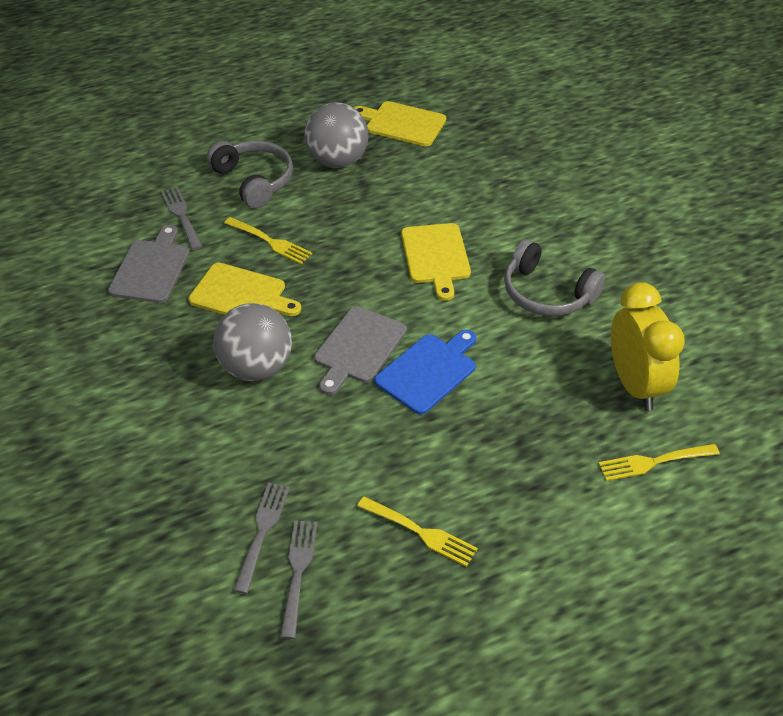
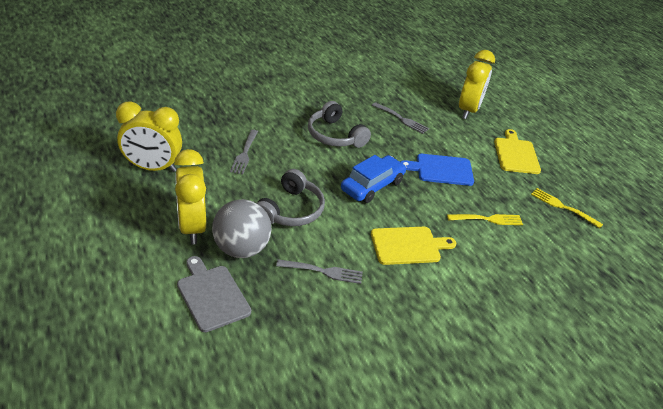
blue car: none = 0 -> [341,155,407,203] = 1
grey ball: [213,303,292,381] [304,102,369,168] = 2 -> [212,199,272,258] = 1
grey cutting board: [108,225,190,303] [314,306,407,395] = 2 -> [177,256,251,332] = 1
yellow clock: [611,282,685,411] = 1 -> [116,102,182,172] [174,149,206,244] [459,50,495,119] = 3
yellow cutting board: [189,263,301,316] [354,101,446,146] [401,223,471,301] = 3 -> [371,227,456,265] [494,129,541,174] = 2
yellow fork: [224,217,312,264] [357,496,478,567] [598,444,720,481] = 3 -> [447,214,523,225] [531,188,603,228] = 2

